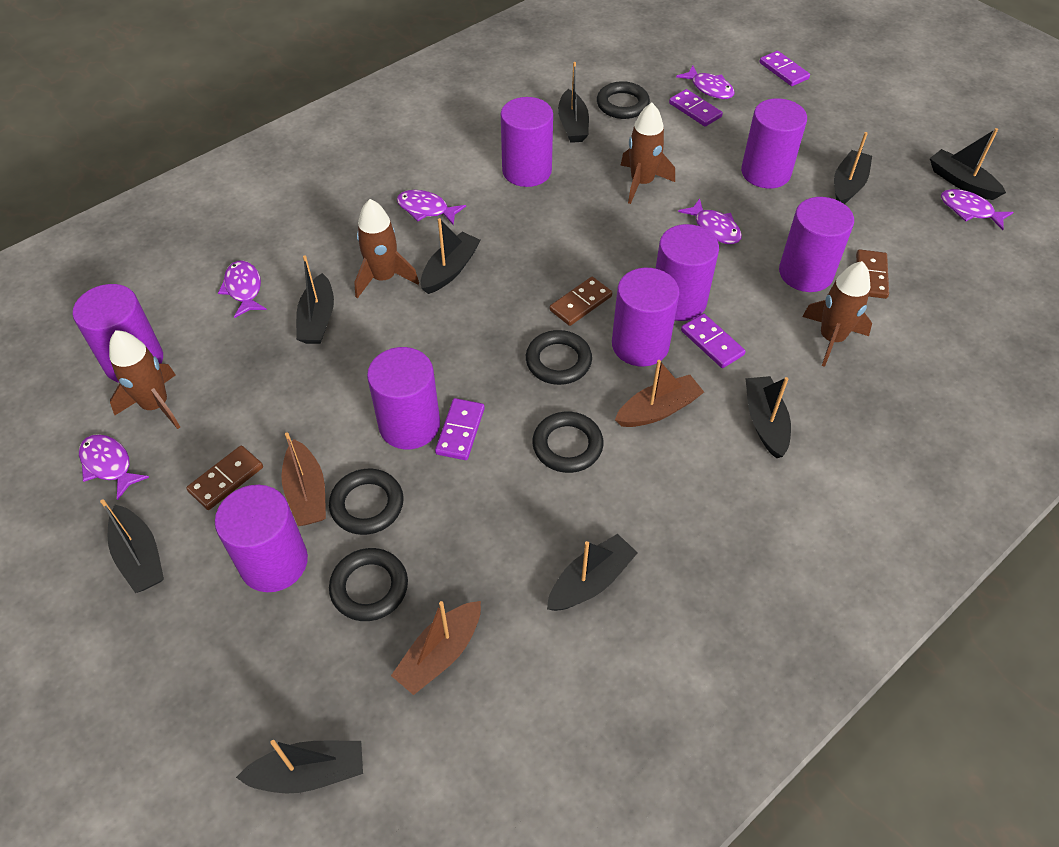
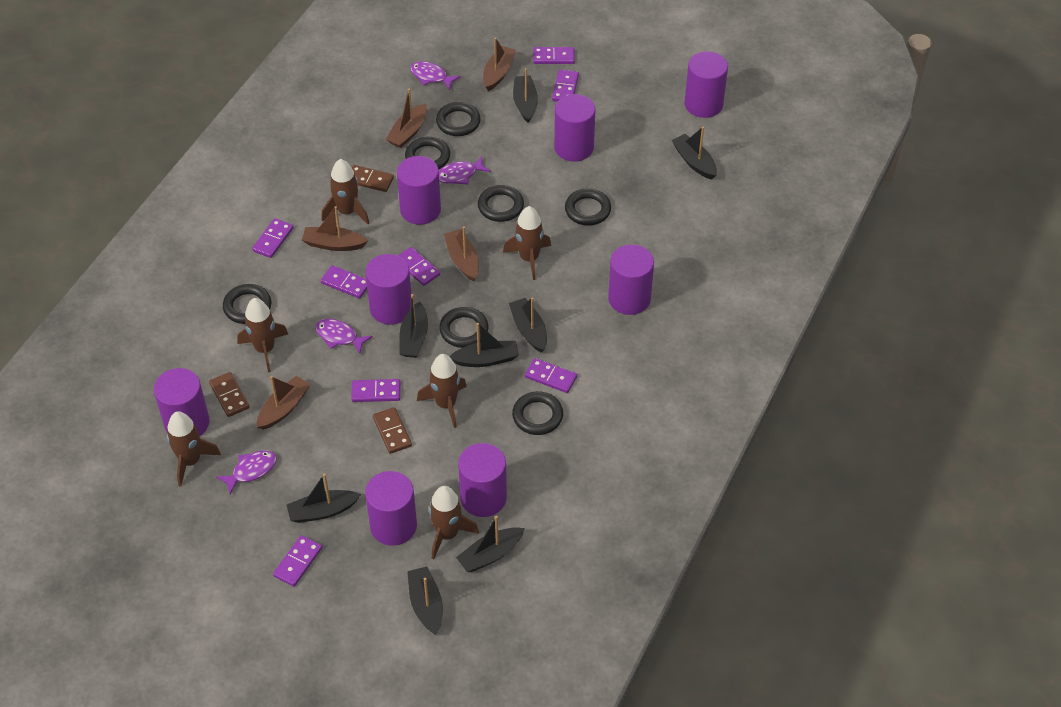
black boat: [100,499,164,593] [236,740,363,794] [296,256,334,344] [421,218,481,294] [547,534,638,611] [558,62,589,143] [745,376,791,458] [834,132,872,204] [930,128,1006,200] = 9 -> [286,473,361,523] [399,294,428,358] [407,566,443,635] [450,323,519,367] [456,516,525,572] [509,297,547,353] [513,68,538,123] [672,127,717,180] = 8
black ring: [329,469,404,535] [329,548,408,621] [526,330,592,385] [532,412,604,473] [597,81,650,119] = 5 -> [223,284,271,324] [405,137,450,170] [436,102,481,136] [439,307,488,348] [478,185,524,222] [512,391,563,435] [565,189,611,226] = 7
brown boat: [281,432,326,526] [391,601,481,695] [615,360,704,427] = 3 -> [257,376,311,430] [302,206,368,251] [386,89,427,148] [444,226,479,282] [483,38,516,91] = 5
brown rocket: [109,330,180,429] [354,199,419,298] [620,103,675,204] [802,261,872,367] = 4 -> [167,411,221,487] [237,298,288,372] [321,159,369,224] [417,354,467,428] [429,486,479,560] [503,206,551,280] = 6
purple domino: [435,398,485,460] [669,89,723,127] [681,313,746,368] [759,51,810,86] = 4 -> [252,218,294,258] [273,535,322,587] [321,265,367,299] [351,379,400,402] [398,247,440,286] [525,358,577,393] [533,47,575,64] [552,69,579,102] = 8
purple fish: [79,434,149,500] [218,260,267,318] [397,190,466,225] [676,66,734,99] [678,199,742,244] [941,189,1013,230] = 6 -> [216,450,277,494] [315,319,373,353] [410,61,461,90] [439,156,491,184] = 4

